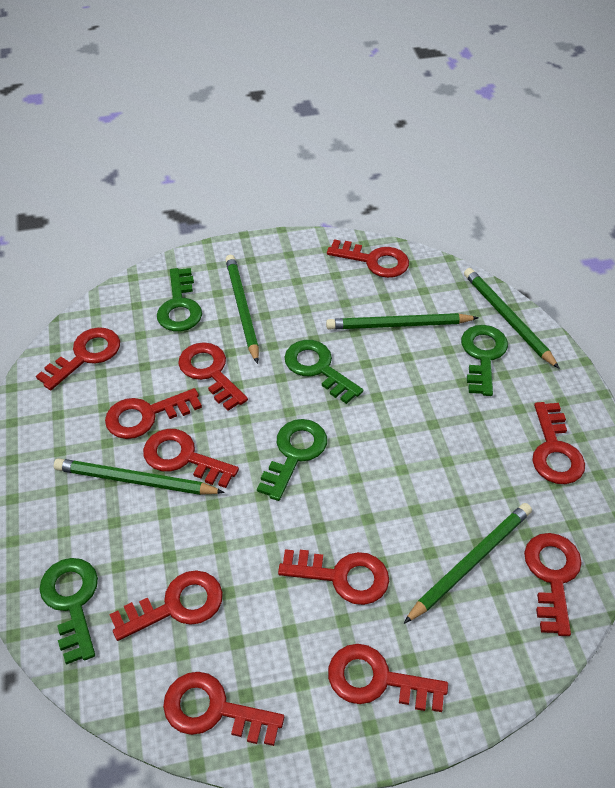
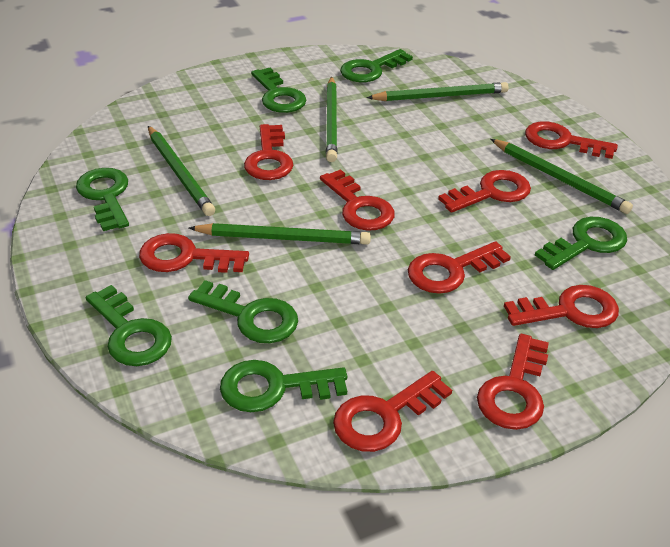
green key: [39,558,98,665] [157,268,202,331] [257,419,327,501] [284,340,363,404] [461,325,508,396] = 5 -> [76,168,129,231] [86,285,172,366] [188,280,298,343] [220,360,347,412] [251,68,306,113] [340,49,413,82] [535,217,627,270] = 7
red key: [36,327,120,390] [105,388,202,439] [109,571,223,641] [143,429,239,488] [163,672,284,746] [178,342,248,411] [278,549,389,605] [327,239,409,278] [328,644,448,712] [524,533,582,636] [532,402,585,484] = 11 -> [139,233,249,273] [244,124,293,180] [320,169,395,231] [333,371,452,452] [408,241,511,294] [438,170,531,213] [477,334,549,430] [504,285,619,328] [525,122,618,159] = 9

